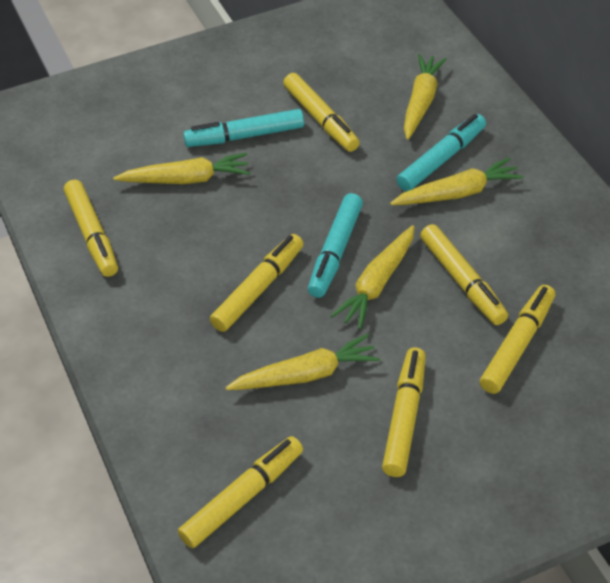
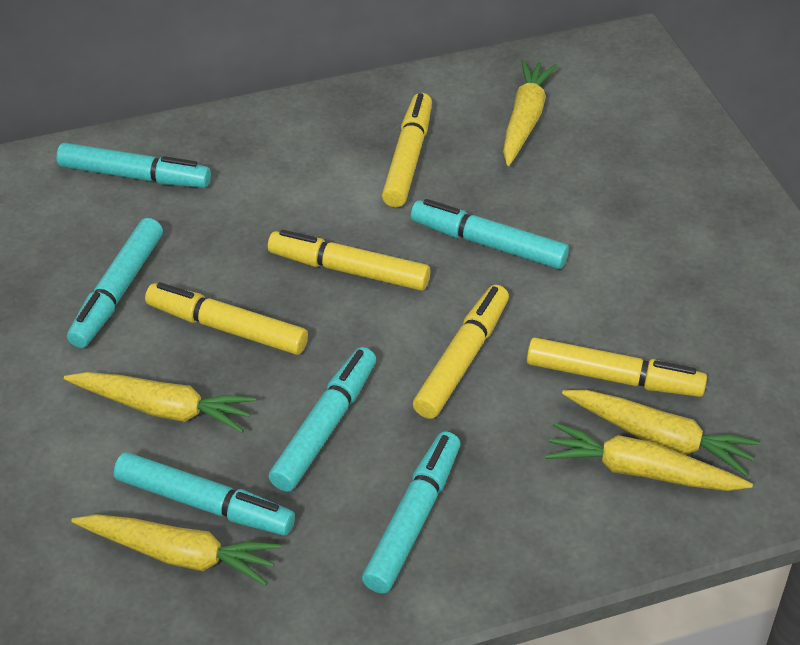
turquoise marker: [183,109,304,147] [308,193,363,298] [396,114,486,191] = 3 -> [57,143,211,188] [67,218,163,348] [114,452,295,535] [269,347,376,492] [362,431,460,593] [411,199,569,269] = 6
yellow marker: [64,179,118,277] [178,436,303,548] [210,234,304,332] [283,73,360,152] [382,348,426,477] [420,224,508,325] [480,285,555,394] = 7 -> [145,282,308,355] [268,230,430,291] [382,93,432,207] [413,285,509,419] [527,338,707,397] = 5

